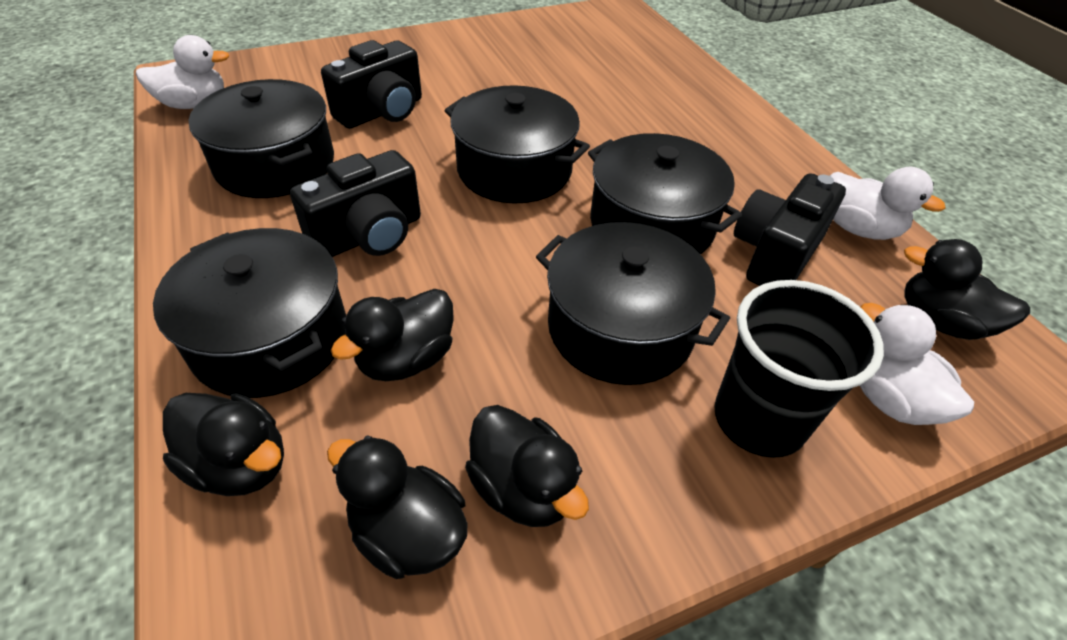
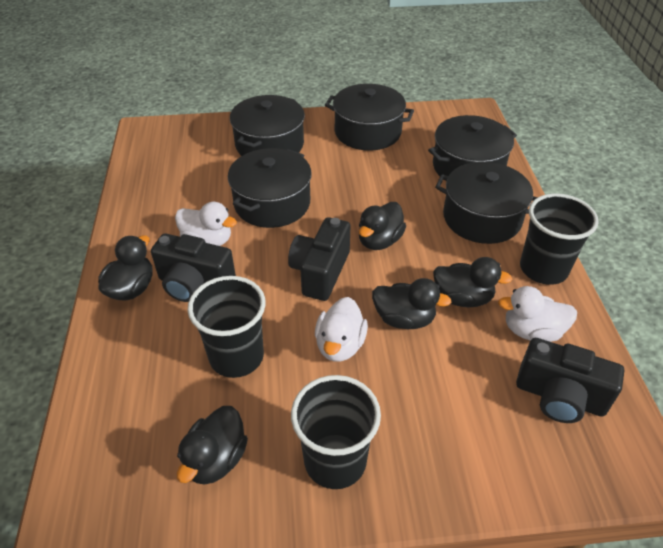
black cup: [714,280,884,458] = 1 -> [188,276,266,378] [291,375,381,489] [520,193,599,285] = 3

